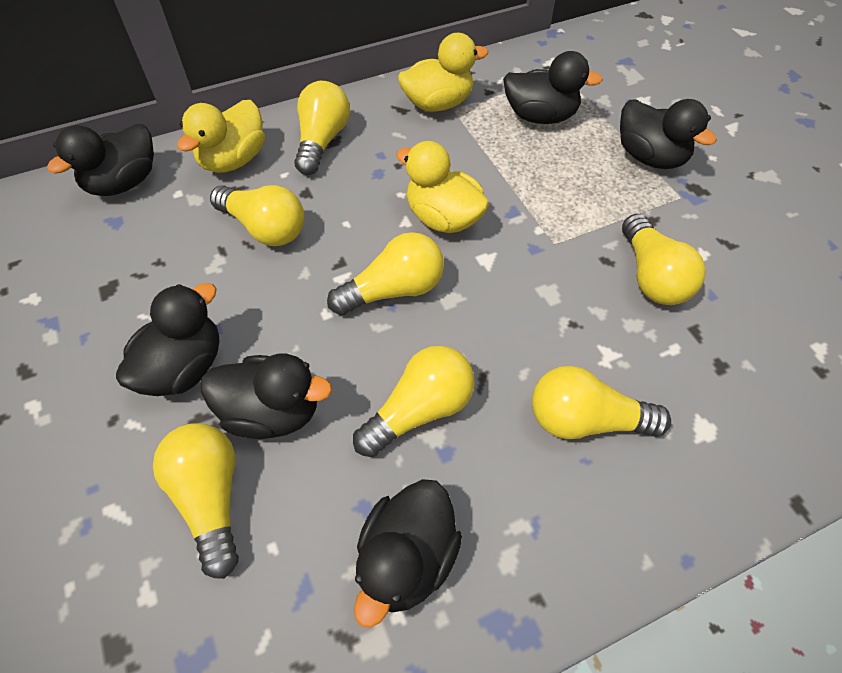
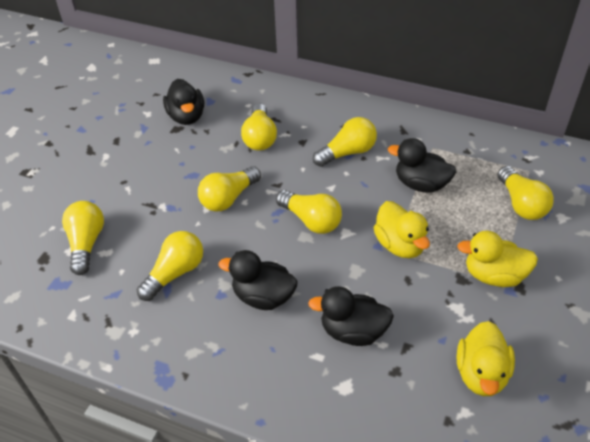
black duck: [47,124,154,196] [116,283,219,396] [201,353,332,439] [354,479,462,628] [503,51,603,124] [620,99,717,169] = 6 -> [163,79,204,125] [219,250,297,310] [308,286,394,346] [388,138,456,193] = 4

